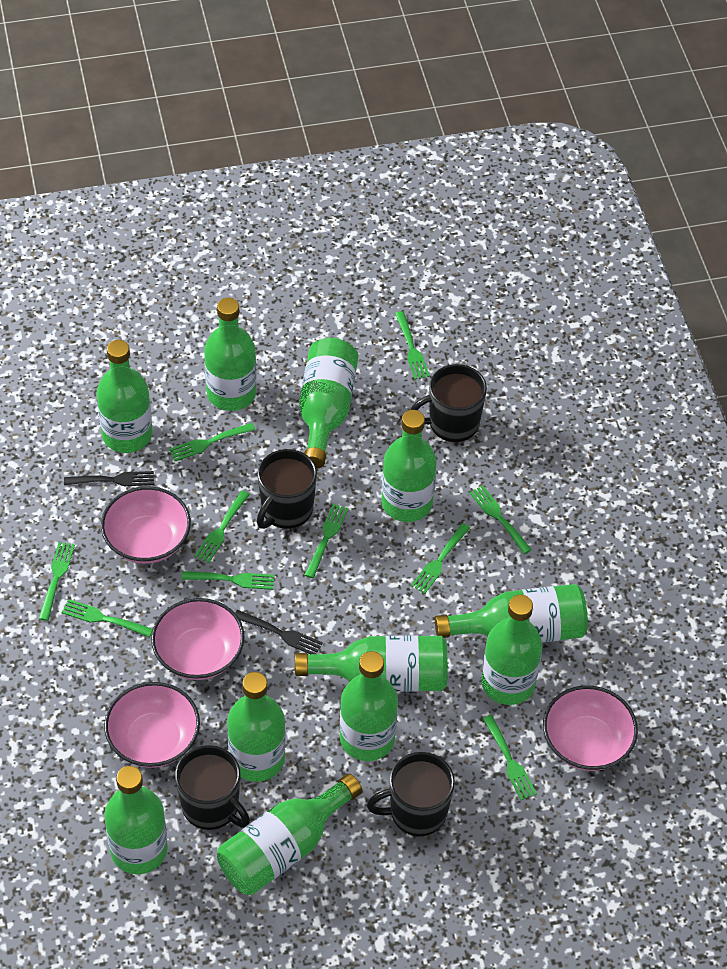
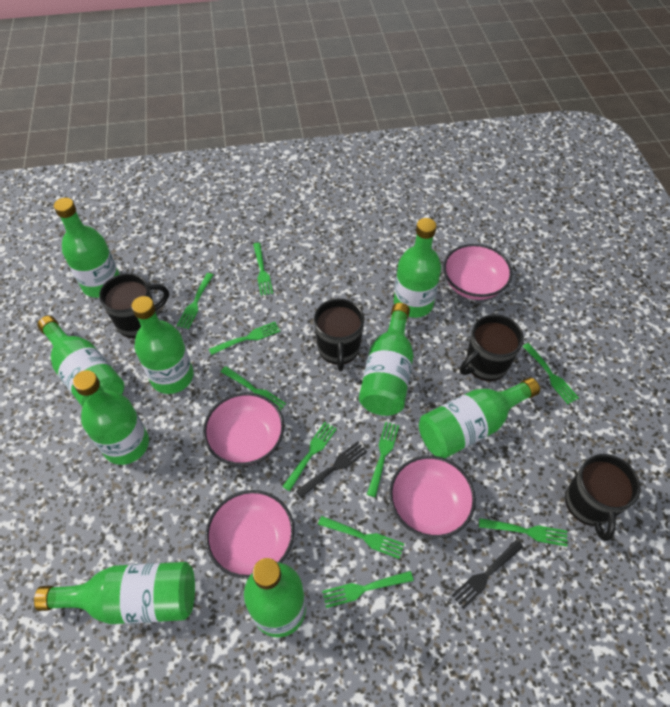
green bottle: [97,340,152,453] [104,766,168,874] [204,298,257,411] [217,774,362,895] [227,672,286,782] [295,635,448,692] [299,338,358,469] [340,651,398,761] [382,410,436,522] [435,584,588,643] [481,595,542,705] = 11 -> [34,562,195,624] [37,316,125,407] [54,198,120,298] [73,370,149,465] [131,296,194,394] [244,558,306,638] [359,303,413,416] [394,218,441,318] [419,377,540,458] = 9

